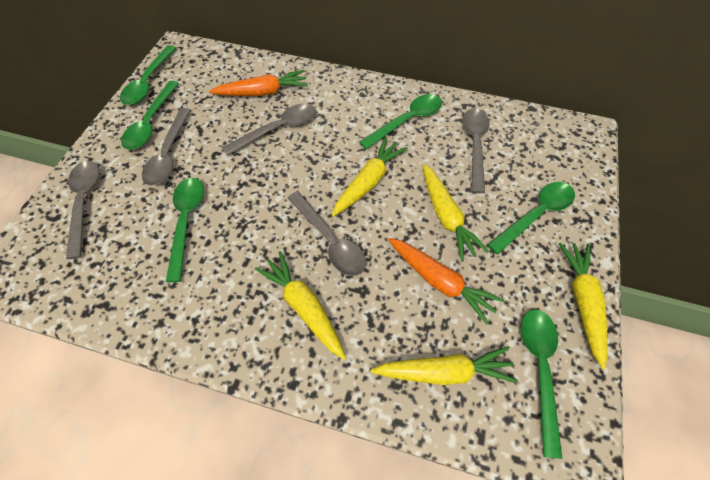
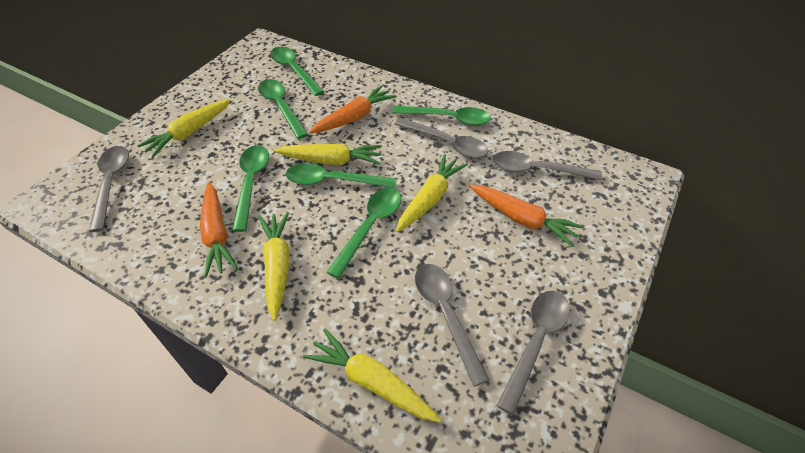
orange carrot: [209,70,308,96] [388,238,504,325] = 2 -> [200,182,238,278] [309,85,397,134] [469,184,584,247] = 3

